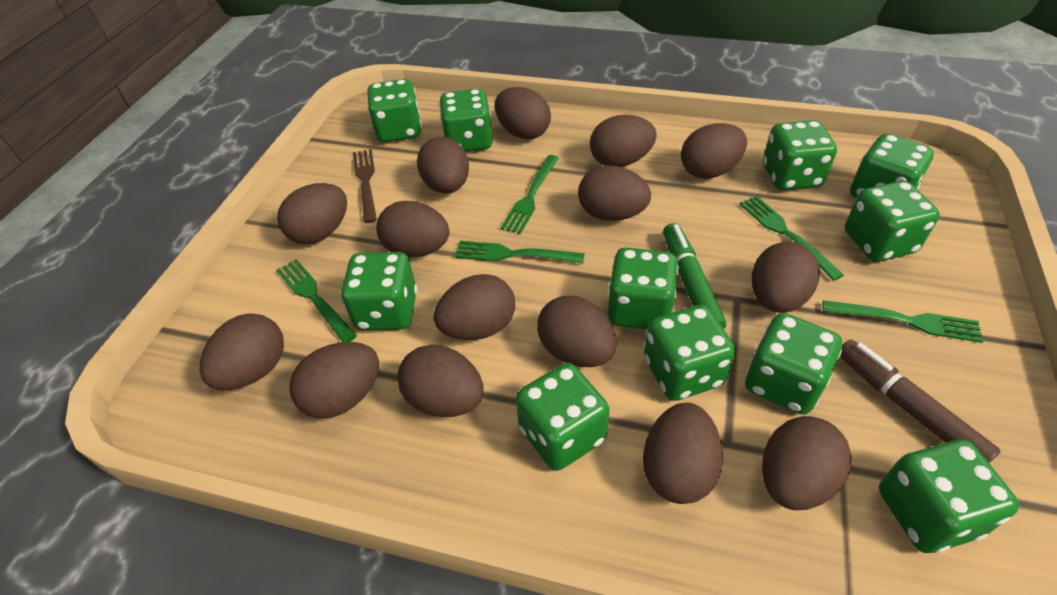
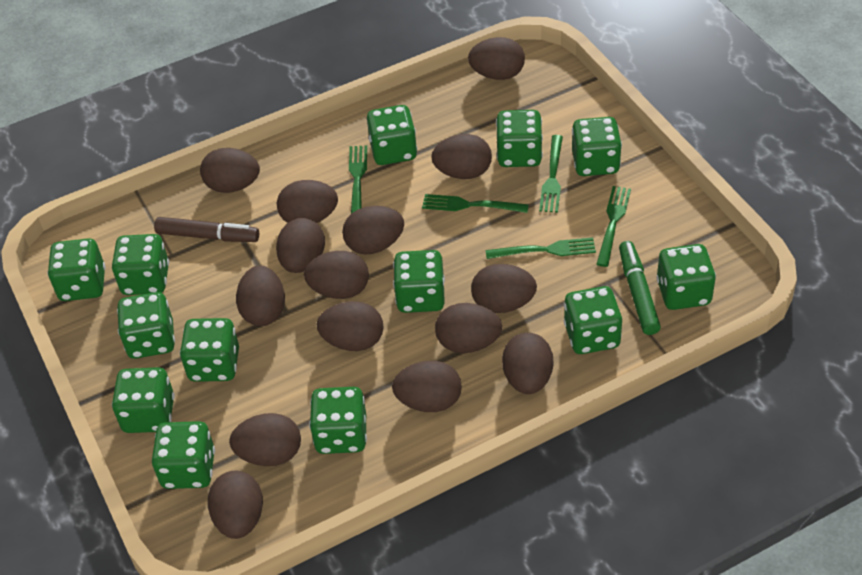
brown fork: [353,149,377,223] = 1 -> none = 0
green dice: [341,252,417,330] [367,79,422,142] [439,89,493,152] [516,363,610,471] [608,247,678,329] [644,305,735,401] [745,313,842,415] [763,120,837,190] [845,181,940,262] [850,133,934,198] [879,439,1019,553] = 11 -> [48,238,105,301] [112,234,169,295] [112,367,175,433] [117,292,175,359] [152,421,215,489] [180,318,239,382] [309,387,367,454] [367,105,417,165] [393,250,445,313] [496,110,543,167] [564,286,622,354] [572,117,622,176] [656,244,716,310] = 13

